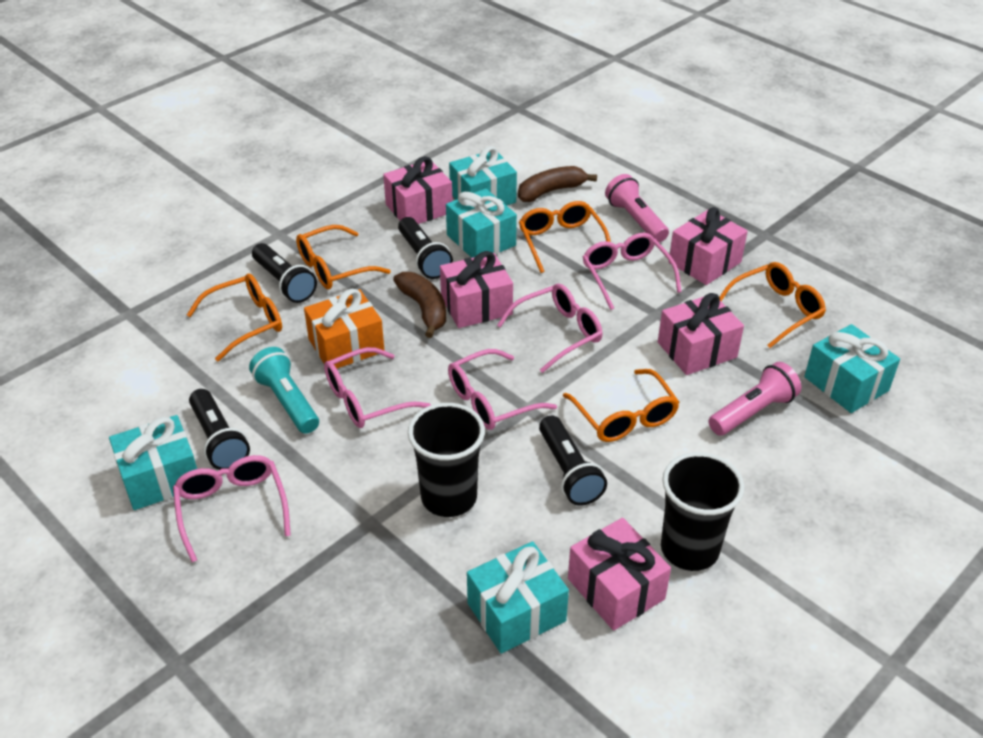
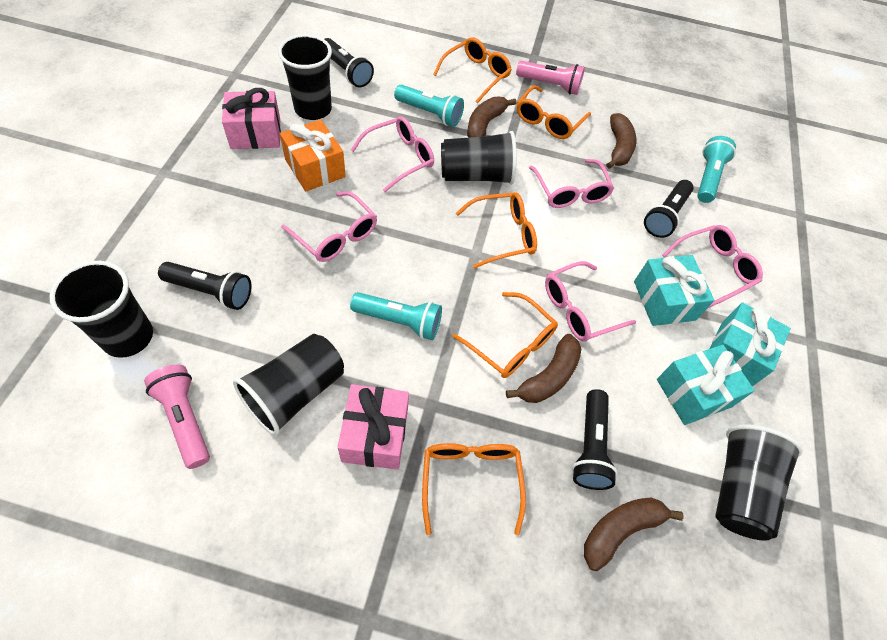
black cup: [408,403,485,517] [661,452,744,571] = 2 -> [50,261,153,358] [233,334,344,435] [278,34,332,120] [441,131,517,185] [715,424,803,541] = 5
brown banana: [393,272,446,338] [518,166,597,202] = 2 -> [467,96,517,138] [506,334,581,403] [584,498,684,571] [606,113,636,169] = 4
pink gift: [383,156,453,224] [440,251,513,328] [568,518,671,631] [658,293,744,375] [669,207,748,285] = 5 -> [222,88,281,149] [338,384,409,470] = 2
turquoise flashlight: [249,347,319,434] = 1 -> [350,292,442,340] [394,85,464,127] [697,136,736,203] = 3
turquoise gift: [109,415,197,510] [446,188,517,258] [449,146,517,206] [467,541,569,653] [804,324,900,413] = 5 -> [634,255,714,326] [657,345,755,425] [710,302,791,387] = 3

